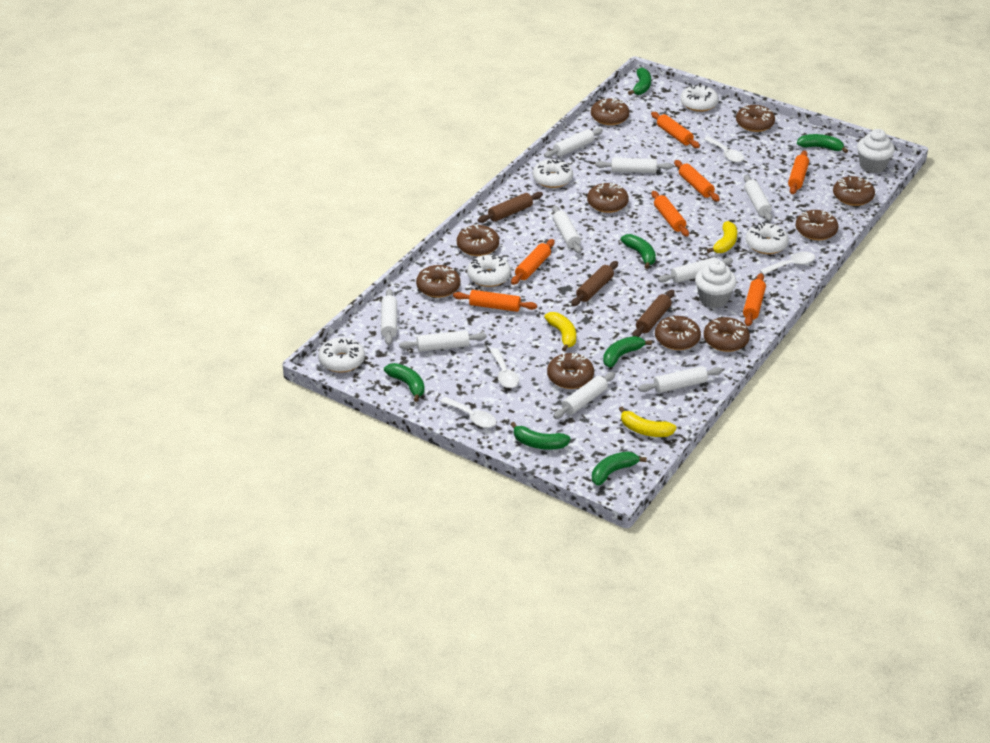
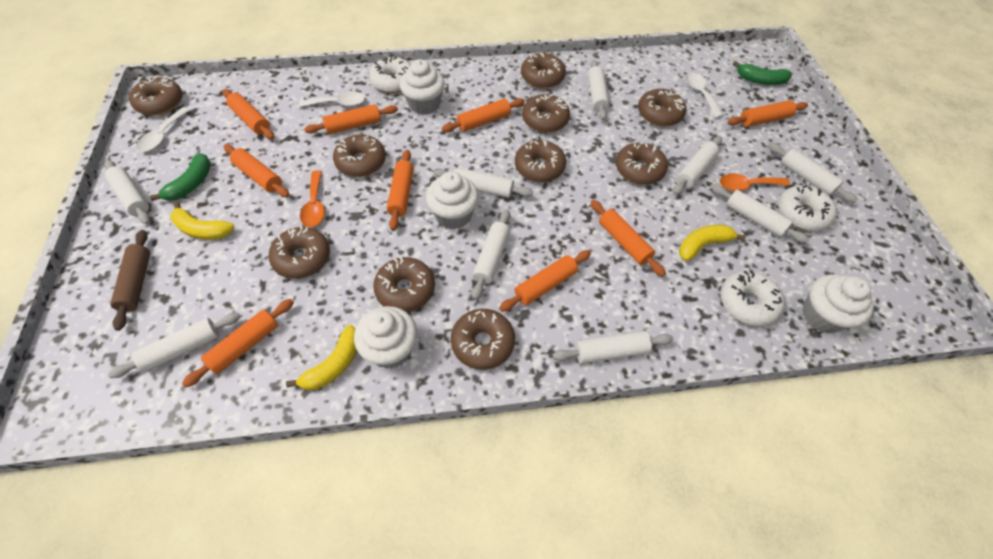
brown rolling pin: [478,192,543,223] [571,261,618,306] [633,290,674,337] = 3 -> [110,230,150,331] = 1
green banana: [384,363,425,402] [510,422,571,450] [592,451,647,486] [603,336,652,367] [621,234,656,269] [628,67,651,95] [797,134,848,153] = 7 -> [150,153,211,201] [733,61,792,85] = 2
orange rolling pin: [453,290,537,312] [511,239,555,285] [651,112,700,148] [651,191,689,237] [674,160,720,202] [743,273,766,326] [788,150,809,194] = 7 -> [182,299,294,388] [223,89,274,139] [224,144,290,197] [304,104,398,134] [387,150,414,230] [442,98,525,132] [499,250,591,312] [590,200,666,277] [728,100,808,127] = 9
orange spoon: none = 0 -> [300,170,325,227] [719,174,790,191] = 2
white cupcake: [695,260,737,308] [857,129,895,173] = 2 -> [354,306,417,369] [400,59,445,115] [426,172,479,229] [802,274,874,333] = 4
white donut: [318,337,365,373] [467,255,511,287] [533,159,573,188] [680,84,719,112] [745,222,789,254] = 5 -> [369,55,411,93] [720,271,785,326] [778,185,837,231] = 3
white spoon: [440,397,496,428] [490,348,519,388] [704,137,744,163] [759,252,815,275] = 4 -> [136,107,190,152] [298,91,366,107] [685,72,724,118] = 3

